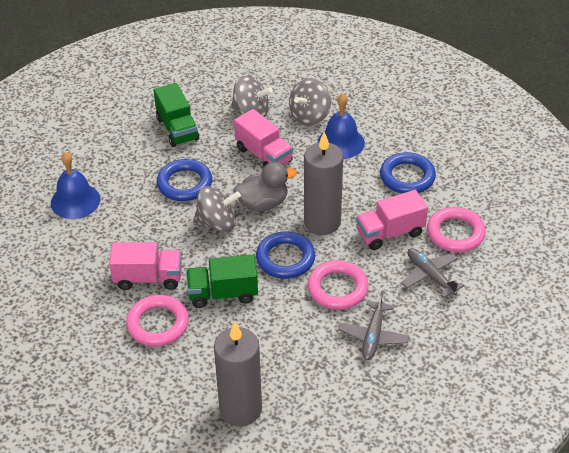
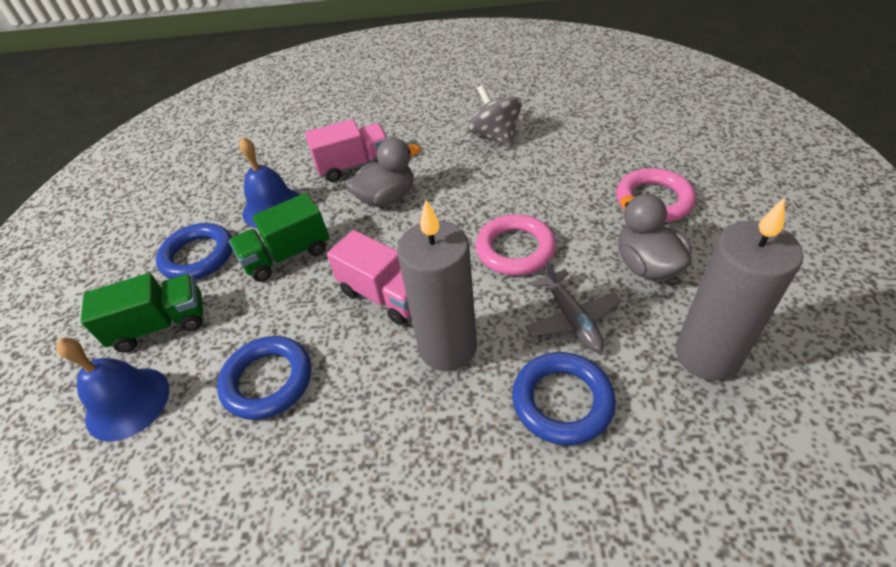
grey duck: [234,162,297,211] = 1 -> [346,138,421,207] [618,194,691,280] = 2
grey plane: [338,292,409,360] [401,248,465,298] = 2 -> [525,259,621,352] = 1
grey spinning top: [193,186,241,232] [231,75,273,117] [289,78,331,126] = 3 -> [468,85,522,148] = 1
pink ring: [126,295,189,346] [307,260,369,310] [427,207,486,253] = 3 -> [476,214,556,276] [616,168,696,222] = 2
pink truck: [109,242,182,290] [234,109,293,167] [356,190,428,250] = 3 -> [305,119,388,182] [327,230,411,325] = 2

